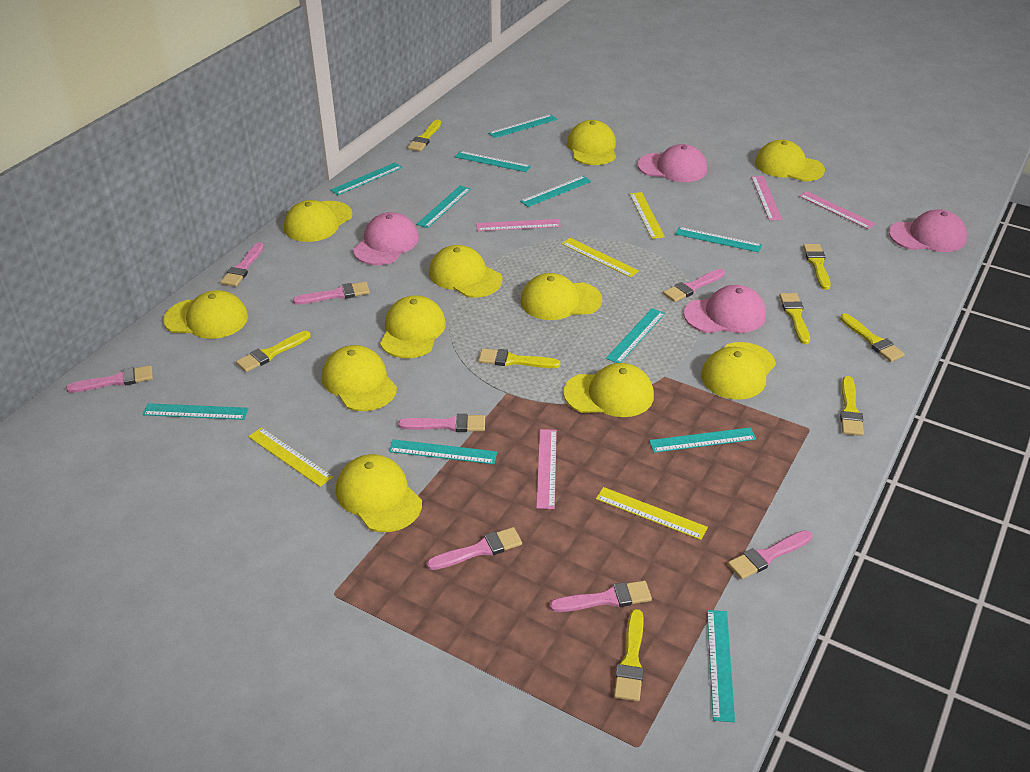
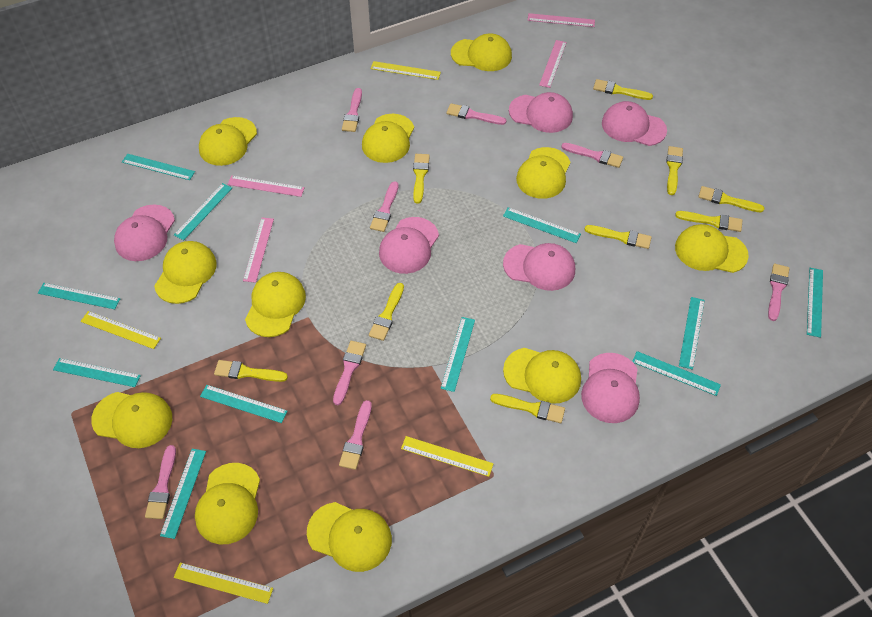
pink cap: [353,212,419,265] [638,144,707,182] [683,285,766,333] [889,209,967,252] = 4 -> [114,205,175,261] [379,217,439,274] [503,243,575,291] [509,92,573,133] [581,353,640,423] [602,101,667,146] = 6
yellow brush: [236,331,311,372] [408,120,441,152] [478,349,561,368] [614,609,644,702] [779,293,810,344] [803,244,831,290] [840,313,905,362] [840,376,864,436] = 8 -> [214,360,288,382] [369,283,404,341] [413,154,430,204] [490,394,565,423] [584,225,652,249] [593,79,653,100] [666,146,683,195] [675,211,742,232] [698,186,764,212] = 9

